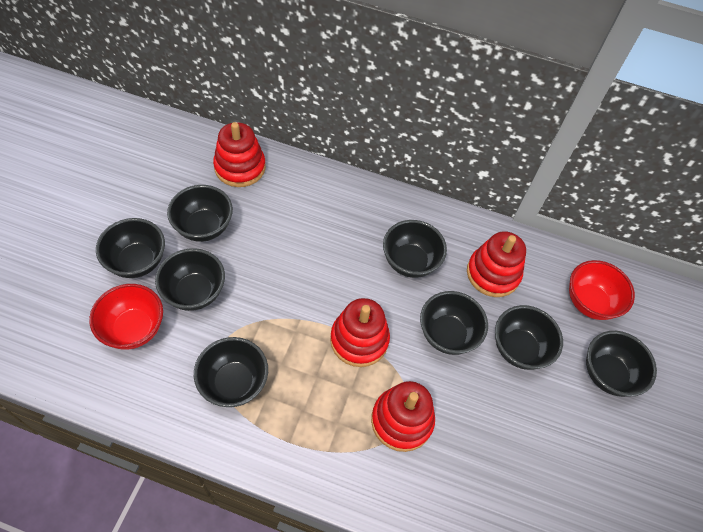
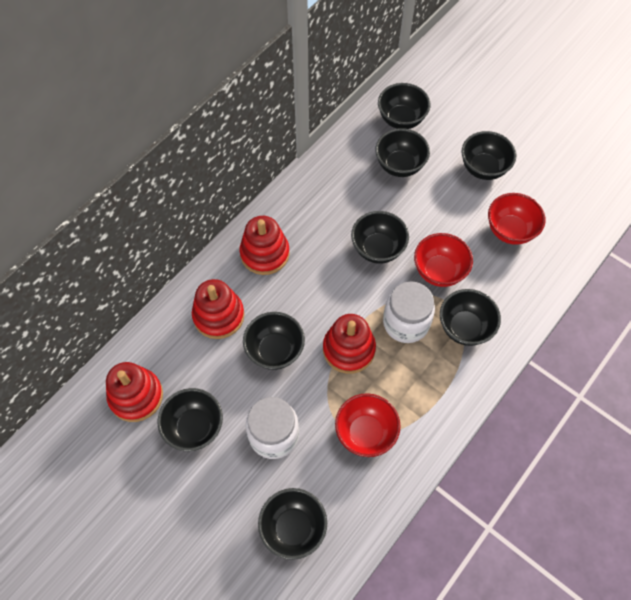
red bowl: [89,284,163,350] [569,260,635,320] = 2 -> [335,393,401,457] [414,233,473,287] [488,193,546,245] = 3
white jar: none = 0 -> [246,397,299,459] [383,281,435,343] = 2

